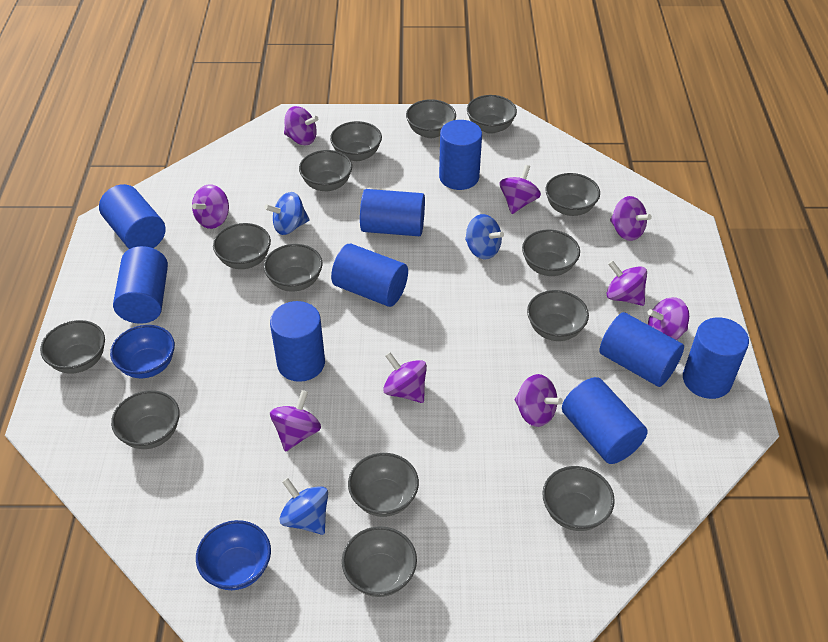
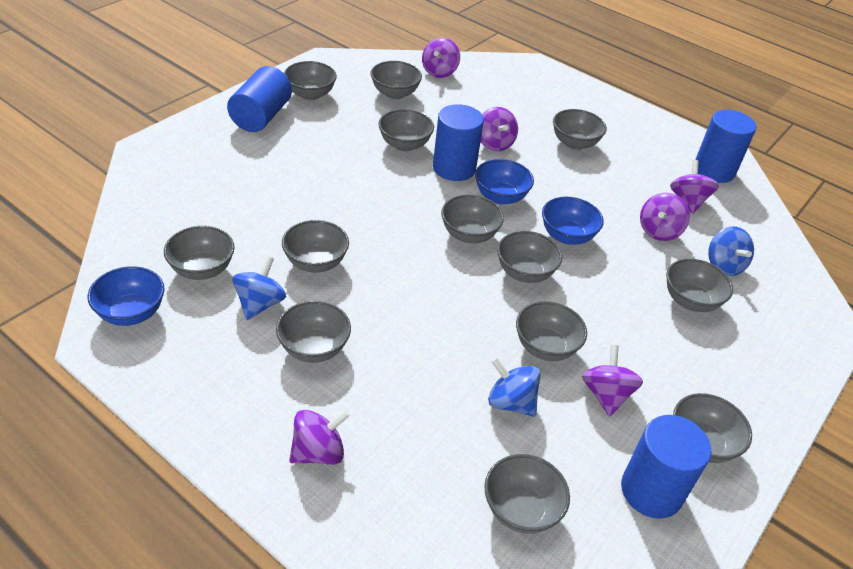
blue bowl: [110,325,175,378] [196,520,271,590] = 2 -> [88,266,165,326] [475,159,534,205] [542,197,604,245] = 3
blue cylinder: [99,184,166,249] [113,246,168,324] [270,301,325,382] [331,244,408,307] [360,189,425,236] [439,120,482,190] [562,377,648,464] [599,312,684,387] [683,317,749,399] = 9 -> [227,66,292,132] [433,104,484,181] [621,415,712,519] [695,110,756,183] = 4
grey bowl: [40,320,105,374] [111,390,180,449] [213,223,271,269] [264,244,322,292] [299,150,352,191] [330,121,382,161] [342,526,417,597] [348,453,419,517] [406,99,456,138] [467,95,517,134] [522,230,580,276] [527,290,589,341] [542,466,615,531] [545,173,600,216] = 14 -> [164,226,235,280] [276,301,351,363] [282,220,349,273] [284,61,337,100] [371,61,422,99] [378,109,434,151] [441,195,504,243] [484,454,570,534] [497,231,562,283] [516,301,587,361] [553,109,607,150] [666,259,733,312] [673,393,752,463] = 13
purple spinning top: [192,184,229,229] [270,390,321,452] [284,106,318,145] [383,352,427,403] [500,165,541,214] [514,374,563,427] [606,260,647,306] [610,196,652,241] [647,297,689,340] = 9 -> [289,409,350,465] [422,38,460,78] [481,107,518,151] [582,345,643,416] [640,193,690,241] [670,160,719,214] = 6

